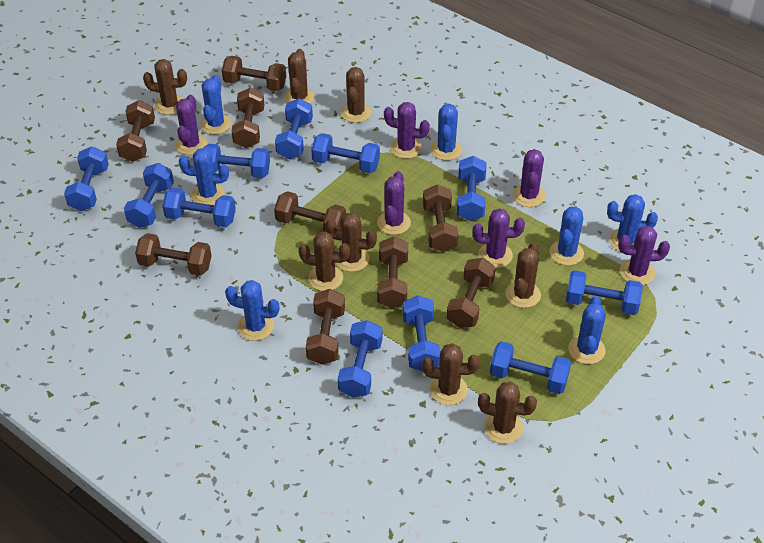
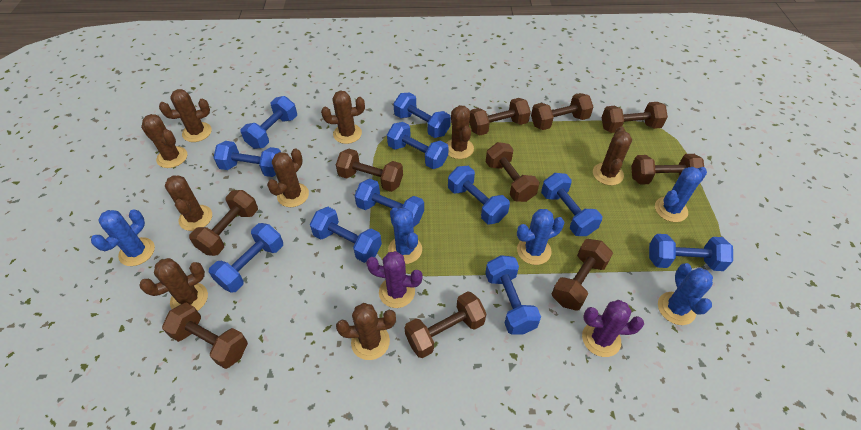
blue cactus: [179,148,229,205] [200,75,232,134] [225,280,279,341] [431,104,462,161] [550,207,584,266] [568,296,606,364] [607,194,658,252] = 7 -> [91,209,155,266] [388,207,422,264] [517,209,564,265] [655,167,707,222] [658,263,713,325] = 5
brown cactus: [143,59,187,115] [284,49,314,104] [299,231,350,291] [326,212,377,272] [341,67,371,123] [422,343,480,405] [478,381,537,444] [505,242,541,308] = 8 -> [139,258,208,311] [141,114,187,168] [159,89,212,142] [165,175,212,231] [267,148,309,207] [321,91,365,144] [336,303,396,360] [447,105,474,159] [593,126,632,185] = 9
brown dumbbell: [116,100,155,162] [135,233,211,276] [222,56,286,91] [232,88,264,148] [274,191,346,232] [306,289,345,365] [377,237,408,308] [423,185,458,252] [447,258,496,328] = 9 -> [162,303,248,369] [189,190,258,256] [336,149,403,192] [404,291,487,358] [469,98,531,136] [486,142,539,202] [531,93,593,130] [552,239,613,311] [602,102,668,133] [631,154,704,185] = 10
purple cactus: [175,95,207,155] [377,171,411,235] [384,102,430,159] [473,208,525,268] [513,149,546,207] [618,225,670,285] = 6 -> [366,251,423,308] [582,300,644,357] = 2

